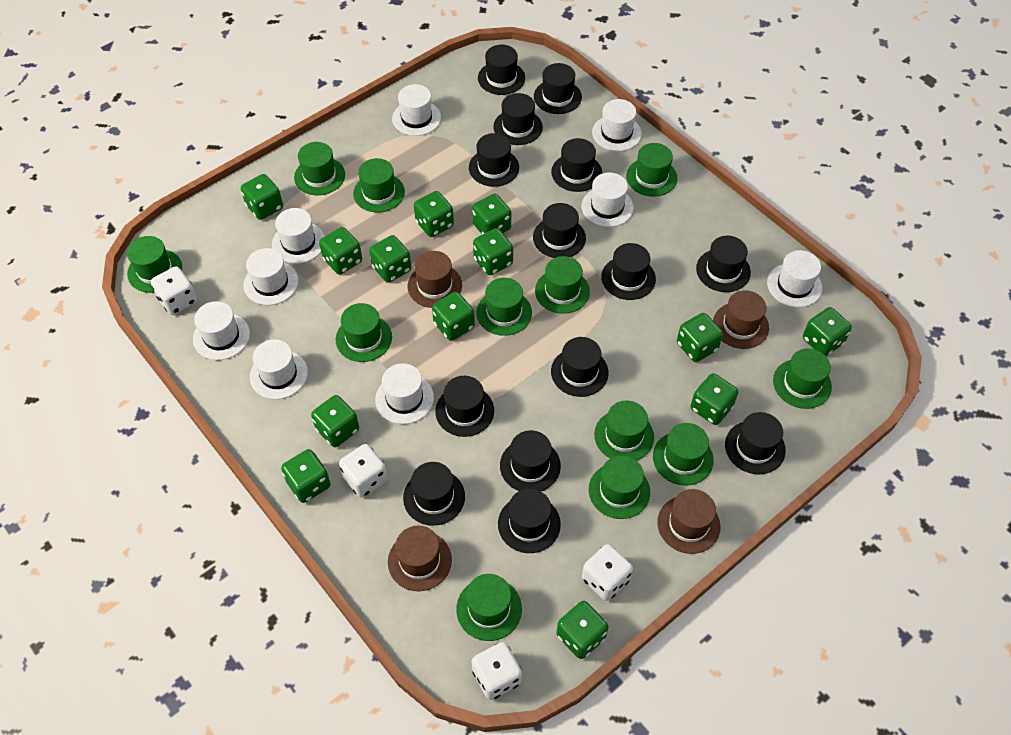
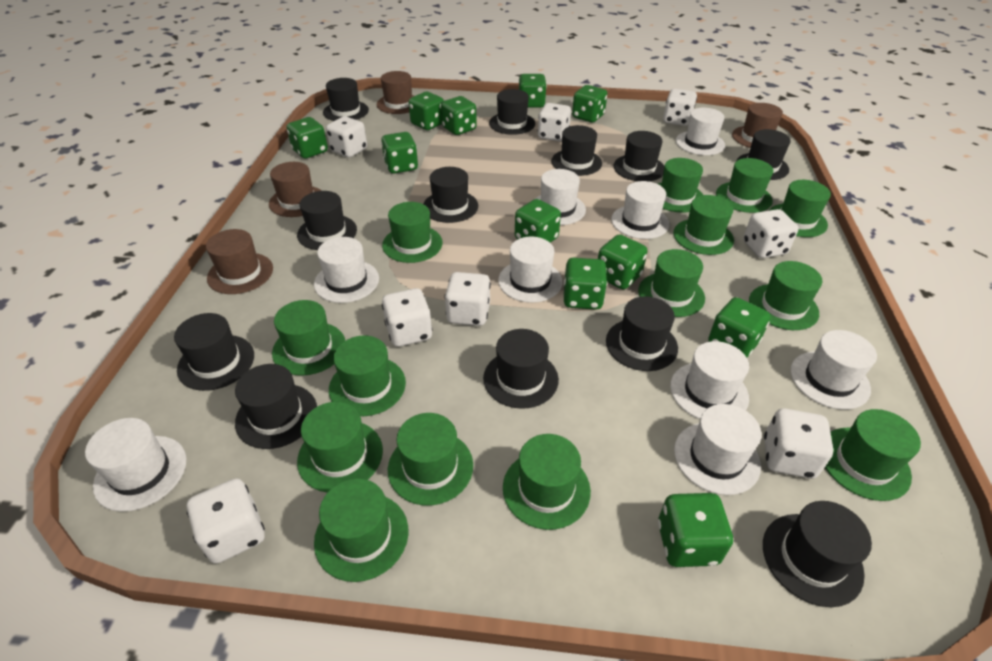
black hat: [403,462,465,526] [435,376,494,437] [469,133,519,187] [478,45,525,95] [493,93,543,145] [498,489,561,553] [500,430,561,491] [533,203,586,258] [534,63,582,114] [551,138,602,192] [551,337,609,397] [601,243,656,300] [696,236,751,292] [725,412,786,474] = 14 -> [174,313,254,391] [235,364,317,449] [297,191,357,250] [323,78,369,121] [423,167,478,223] [483,329,559,409] [489,89,535,135] [551,125,602,176] [606,296,678,371] [613,131,664,181] [736,129,791,180] [763,501,872,607] = 12
green dice: [241,174,283,220] [281,449,331,503] [311,395,359,447] [319,227,362,275] [369,235,411,283] [414,191,454,237] [432,292,475,341] [472,194,511,235] [473,228,513,275] [556,601,609,659] [677,313,723,362] [690,373,738,425] [803,307,852,356] = 13 -> [287,117,328,159] [381,132,418,174] [409,92,444,130] [441,96,477,135] [515,199,561,243] [519,74,547,108] [563,258,607,310] [572,85,607,123] [598,235,648,289] [658,493,733,567] [708,297,771,358] = 11
green hat: [127,236,182,293] [294,142,345,195] [336,303,392,362] [353,158,405,212] [456,574,522,641] [476,278,532,336] [535,256,590,314] [589,455,650,519] [594,401,654,461] [626,143,677,197] [653,423,714,486] [773,348,832,409] = 12 -> [272,300,345,376] [297,402,383,493] [314,479,408,582] [329,336,406,416] [382,202,443,263] [388,413,473,506] [503,434,591,530] [638,249,705,317] [658,158,703,213] [673,195,734,255] [716,158,773,213] [749,261,822,330] [769,180,831,237] [825,409,921,501] = 14
white dice: [151,266,197,315] [339,444,388,498] [472,642,522,700] [582,544,633,601] = 4 -> [187,478,265,564] [326,116,367,158] [382,288,433,347] [444,272,491,326] [538,103,571,142] [663,89,697,126] [743,209,799,258] [764,408,833,479] = 8

